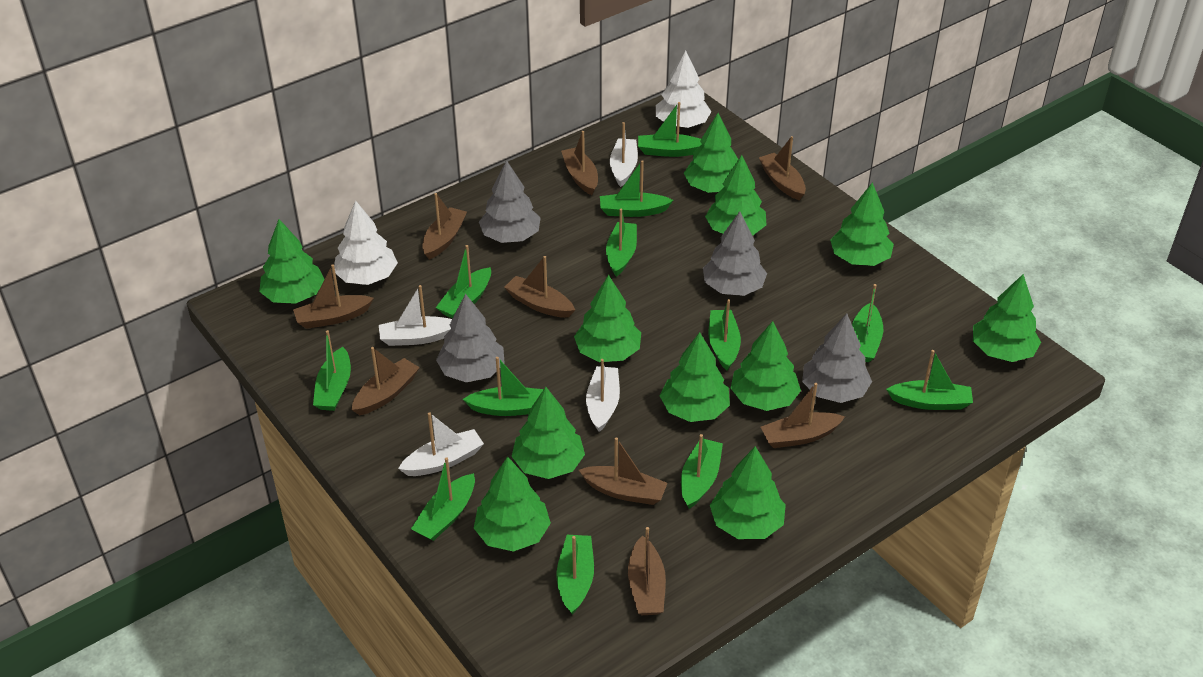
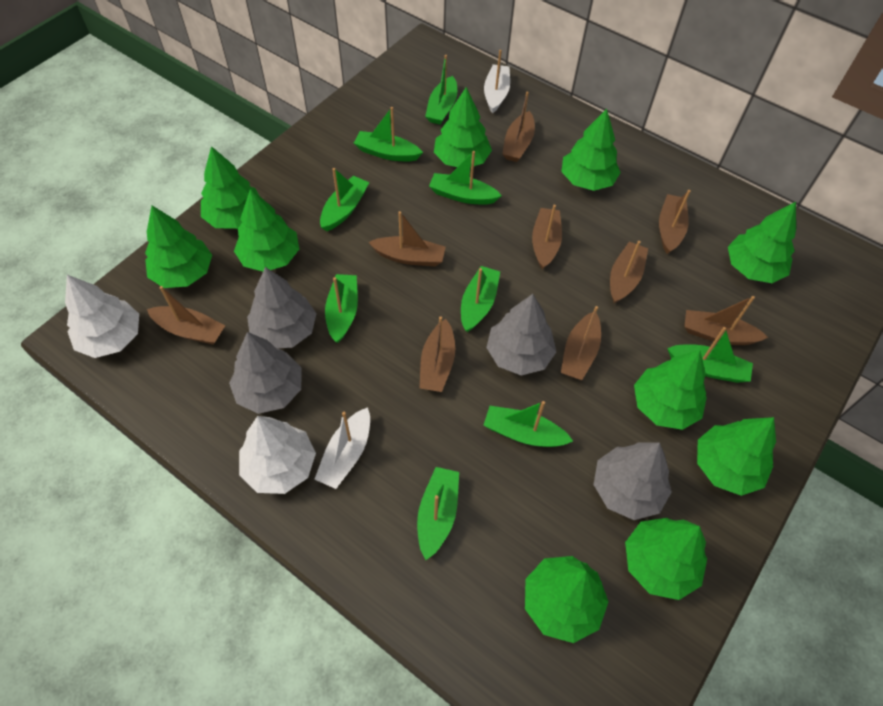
green boat: [313,330,351,411] [411,457,475,541] [436,245,491,319] [463,357,544,416] [557,535,594,615] [600,160,673,217] [606,209,637,277] [638,102,701,157] [681,434,723,509] [708,299,741,371] [852,284,883,362] [886,350,973,410] = 12 -> [320,168,369,231] [325,274,358,343] [354,107,423,161] [417,467,459,560] [425,55,457,125] [429,151,502,204] [461,266,500,332] [483,401,573,447] [667,327,753,383] = 9
green tree: [259,219,325,304] [474,456,551,552] [511,387,585,479] [574,275,641,362] [660,332,730,422] [684,113,738,193] [705,155,767,235] [710,446,786,539] [731,321,801,411] [830,182,894,266] [973,274,1041,362] = 11 -> [145,206,212,288] [201,146,259,229] [234,189,299,272] [434,87,492,167] [525,556,609,643] [561,109,621,191] [625,518,707,600] [634,350,707,430] [697,417,776,496] [728,202,796,283] = 10
white boat: [379,285,452,346] [398,412,484,476] [586,359,620,432] [610,122,638,187] = 4 -> [314,407,370,489] [484,50,510,114] = 2

